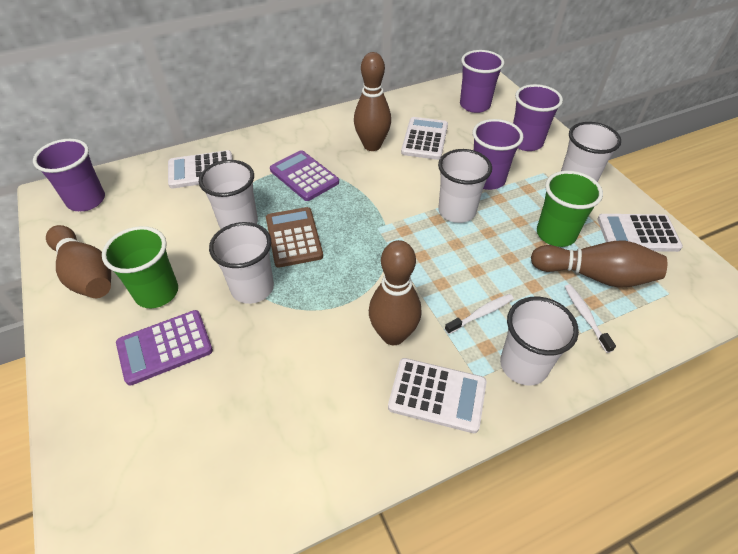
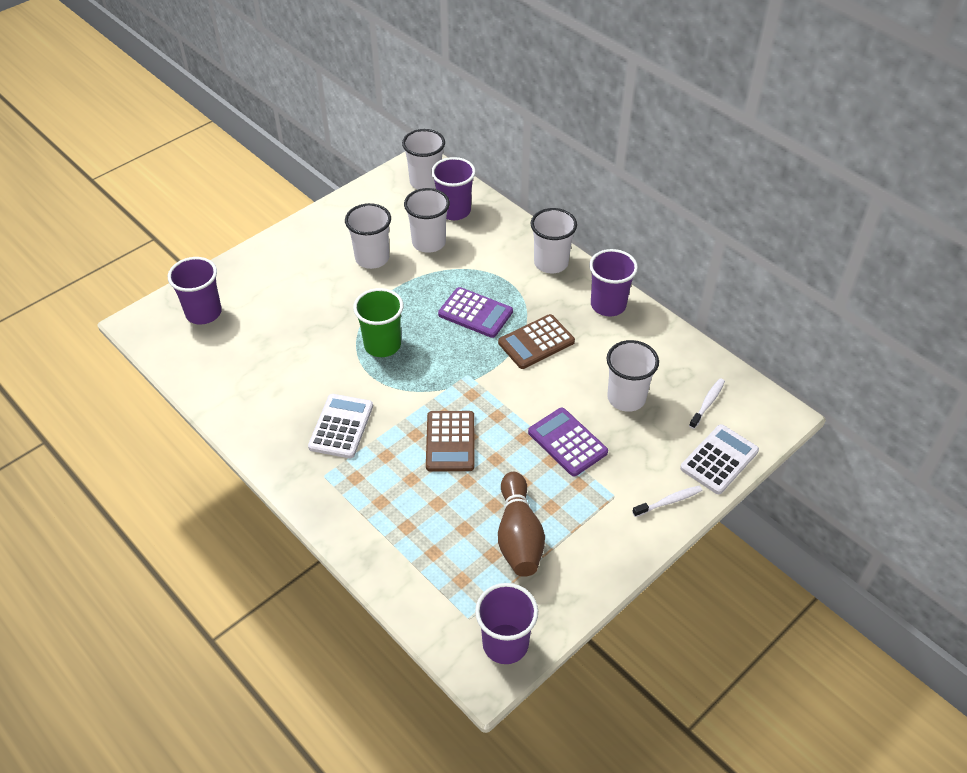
brown bowling pin: [46,225,111,298] [354,52,391,151] [369,240,421,345] [531,241,667,288] = 4 -> [498,472,545,577] = 1
brown calculator: [266,207,323,268] = 1 -> [426,411,474,471] [498,314,575,369] = 2
green cup: [102,226,178,308] [537,171,603,247] = 2 -> [353,288,403,357] = 1
white calculator: [168,150,233,189] [388,358,487,433] [401,117,448,160] [598,214,683,252] = 4 -> [308,394,373,458] [680,424,759,494] = 2

